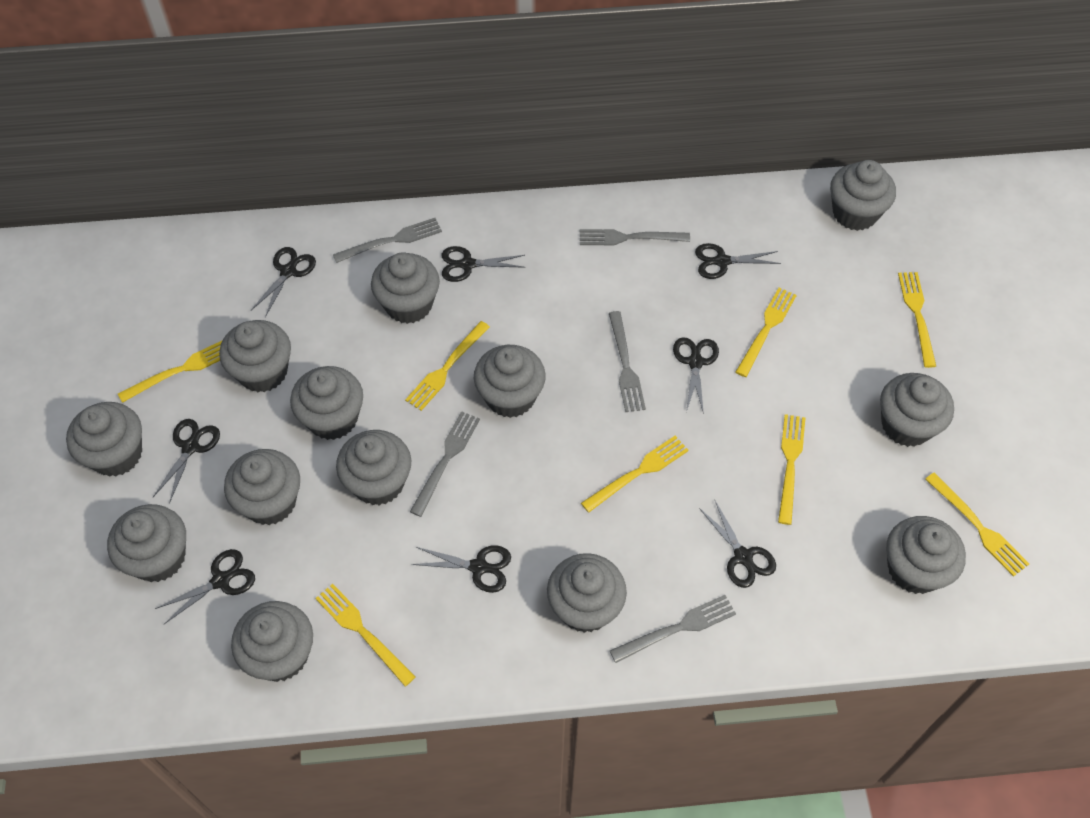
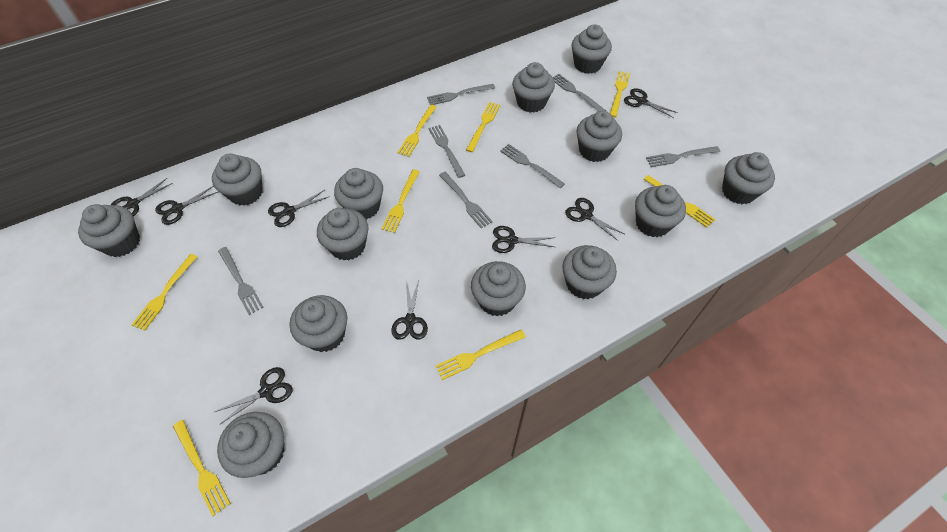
grey fork: [333,218,442,263] [410,411,480,517] [580,229,690,246] [609,311,646,412] [610,595,736,663] = 5 -> [218,247,264,315] [427,84,495,105] [428,125,465,178] [439,172,493,228] [500,144,565,188] [553,74,606,111] [646,146,720,167] = 7

